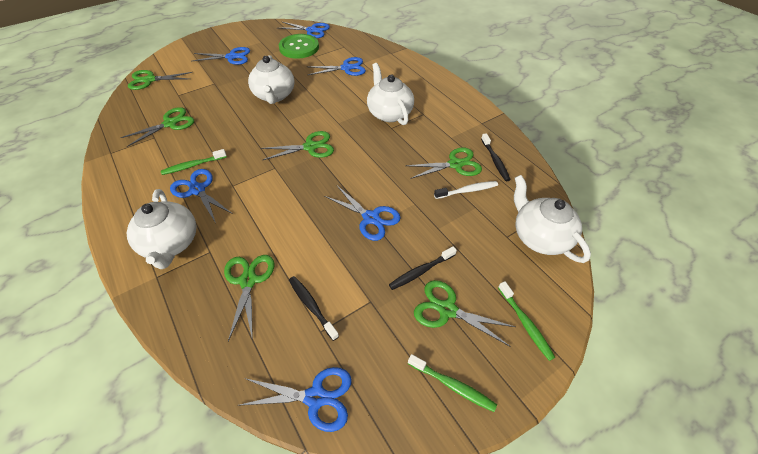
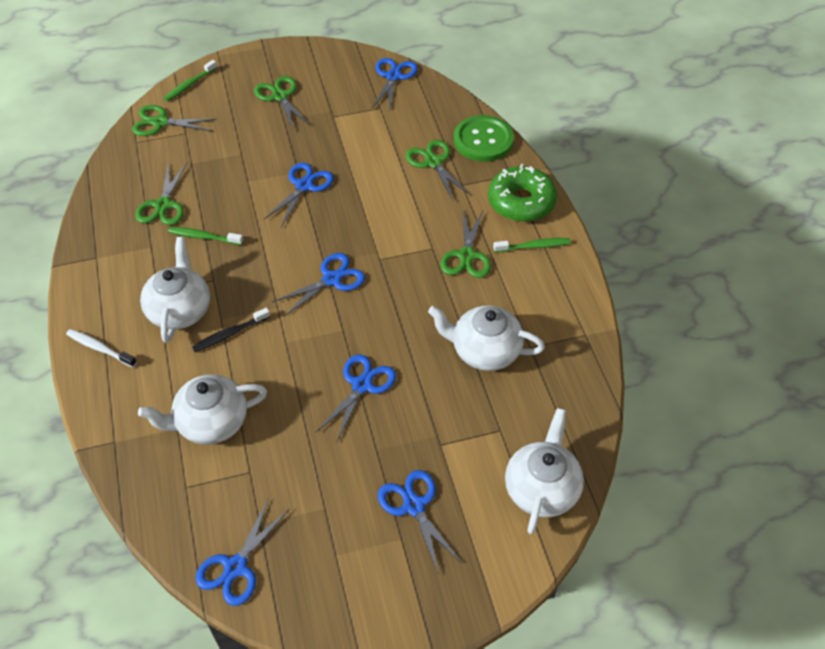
black toothbrush: [289,276,339,341] [389,246,457,290] [481,133,511,181] = 3 -> [192,307,270,352] = 1
green donut: none = 0 -> [488,164,557,222] = 1
green scissors: [120,107,194,147] [128,70,193,90] [224,255,275,342] [261,131,334,160] [405,147,482,179] [414,280,516,347] = 6 -> [132,105,217,136] [135,163,187,225] [254,76,311,129] [405,140,470,200] [440,210,491,278] = 5

